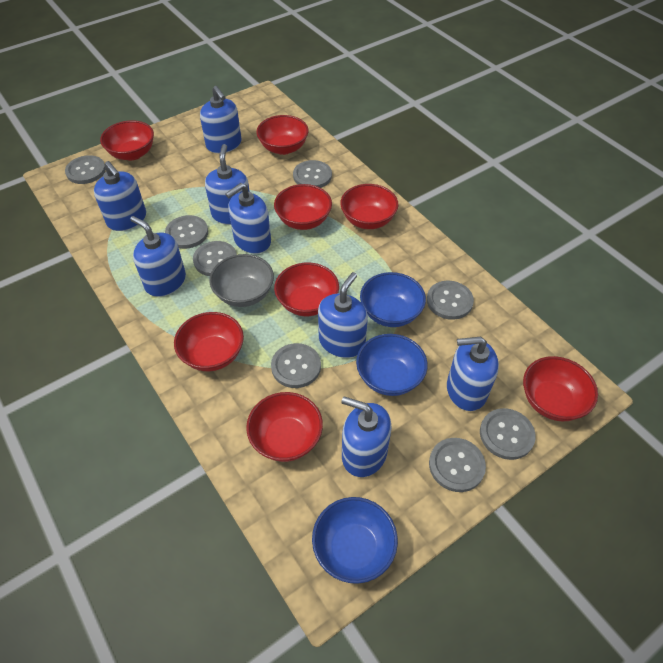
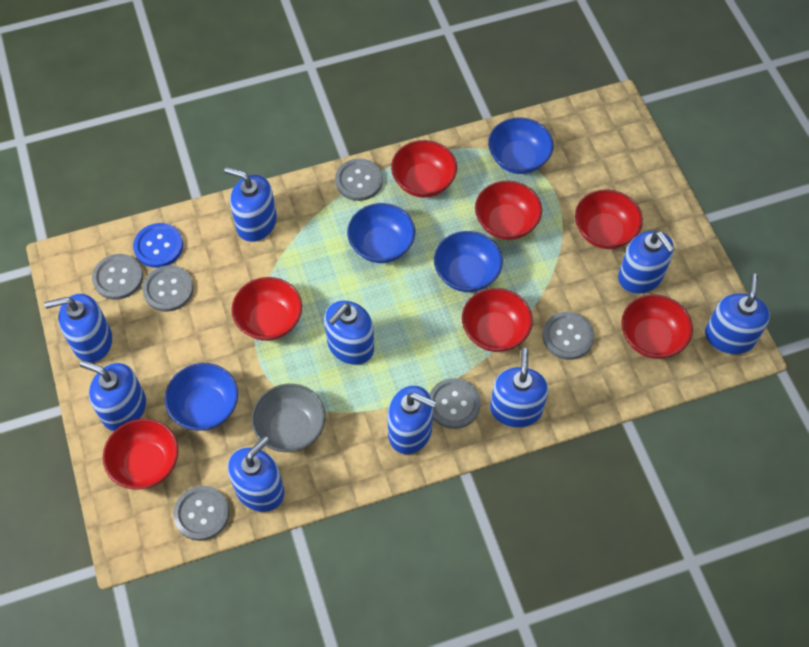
blue bowl: [312,497,398,584] [356,334,428,396] [360,272,426,327] = 3 -> [165,363,238,431] [347,203,415,263] [434,231,503,292] [488,117,553,174] = 4
blue button: none = 0 -> [133,223,183,268] = 1
blue soap dispenser: [94,161,146,231] [130,216,186,297] [200,86,242,153] [205,144,250,225] [225,183,271,254] [318,272,368,358] [341,396,392,477] [447,337,499,411] = 8 -> [44,294,112,362] [80,360,146,431] [224,167,277,242] [227,436,284,512] [324,301,374,365] [387,385,436,454] [490,348,548,427] [618,231,675,294] [705,274,770,354] = 9
grey button: [65,155,106,184] [165,215,208,249] [193,241,237,276] [271,343,321,388] [293,160,332,188] [427,281,474,320] [429,438,486,492] [480,408,536,460] = 8 -> [92,254,143,300] [142,265,194,312] [173,486,229,541] [335,158,383,201] [430,378,481,429] [543,312,594,360] = 6
red bowl: [100,120,154,161] [174,312,244,371] [246,392,323,462] [256,115,309,155] [274,184,332,230] [274,263,339,316] [340,184,399,229] [523,356,598,421] = 8 -> [103,419,178,489] [232,277,302,341] [391,140,457,198] [462,288,533,352] [475,181,542,240] [575,189,643,249] [621,294,693,359] = 7

